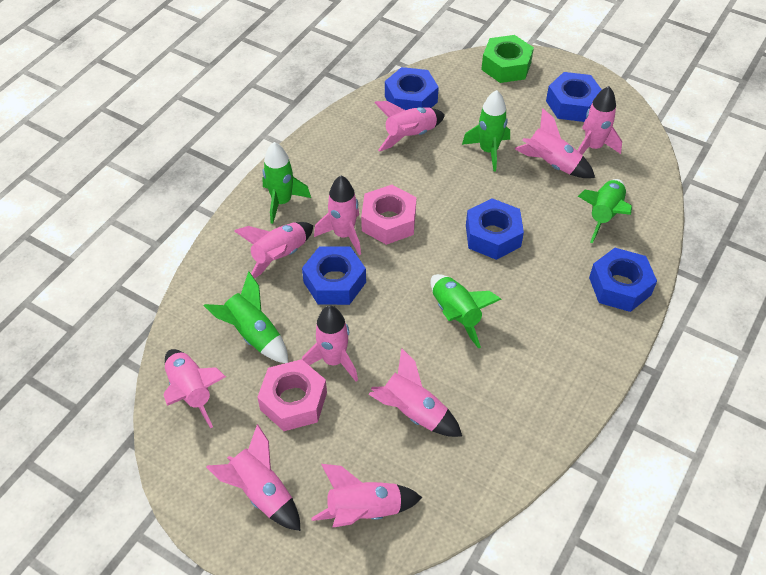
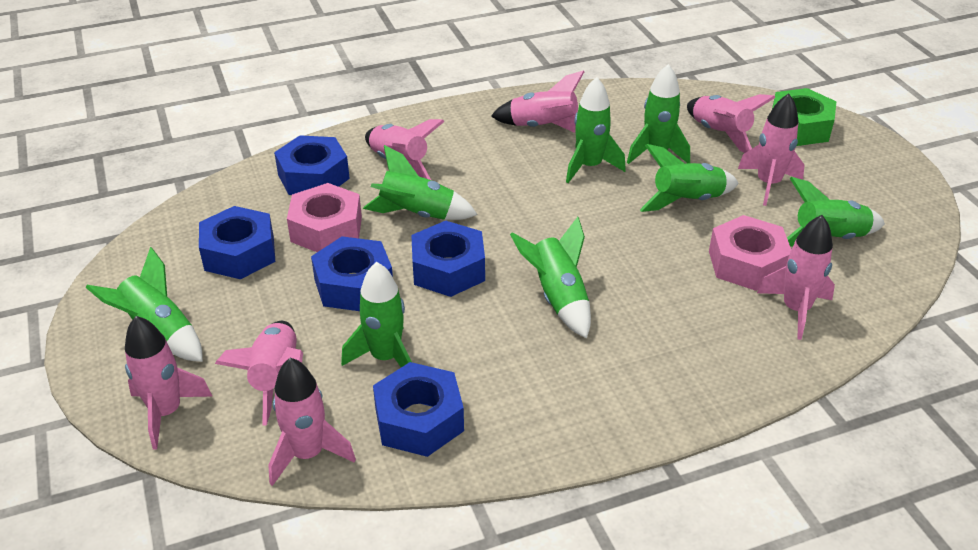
green rocket: [204,271,288,363] [262,142,311,224] [430,274,502,349] [462,90,510,172] [578,179,632,244] = 5 -> [85,247,203,362] [341,262,412,367] [363,145,477,220] [510,217,591,338] [566,77,626,183] [627,64,690,164] [640,144,739,212] [787,177,885,246] = 8
pink rocket: [164,349,226,429] [206,424,300,531] [234,222,313,279] [302,306,358,382] [312,464,422,528] [314,176,361,255] [368,348,462,437] [374,101,445,152] [515,108,595,178] [578,86,622,154] = 10 -> [125,316,213,450] [215,321,303,426] [268,358,356,486] [365,119,445,180] [491,70,584,132] [687,94,776,153] [738,94,805,206] [757,215,835,340] = 8

